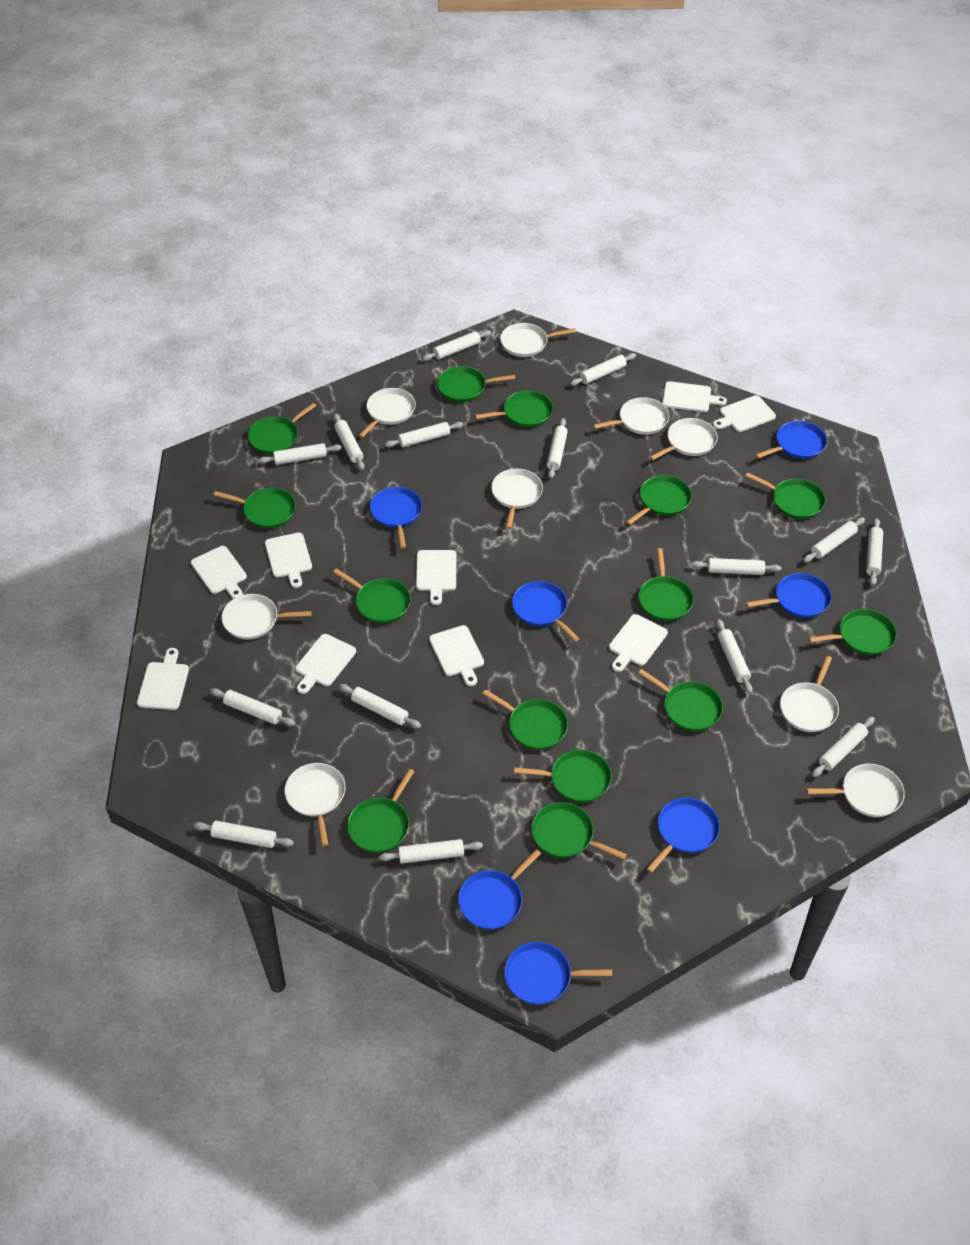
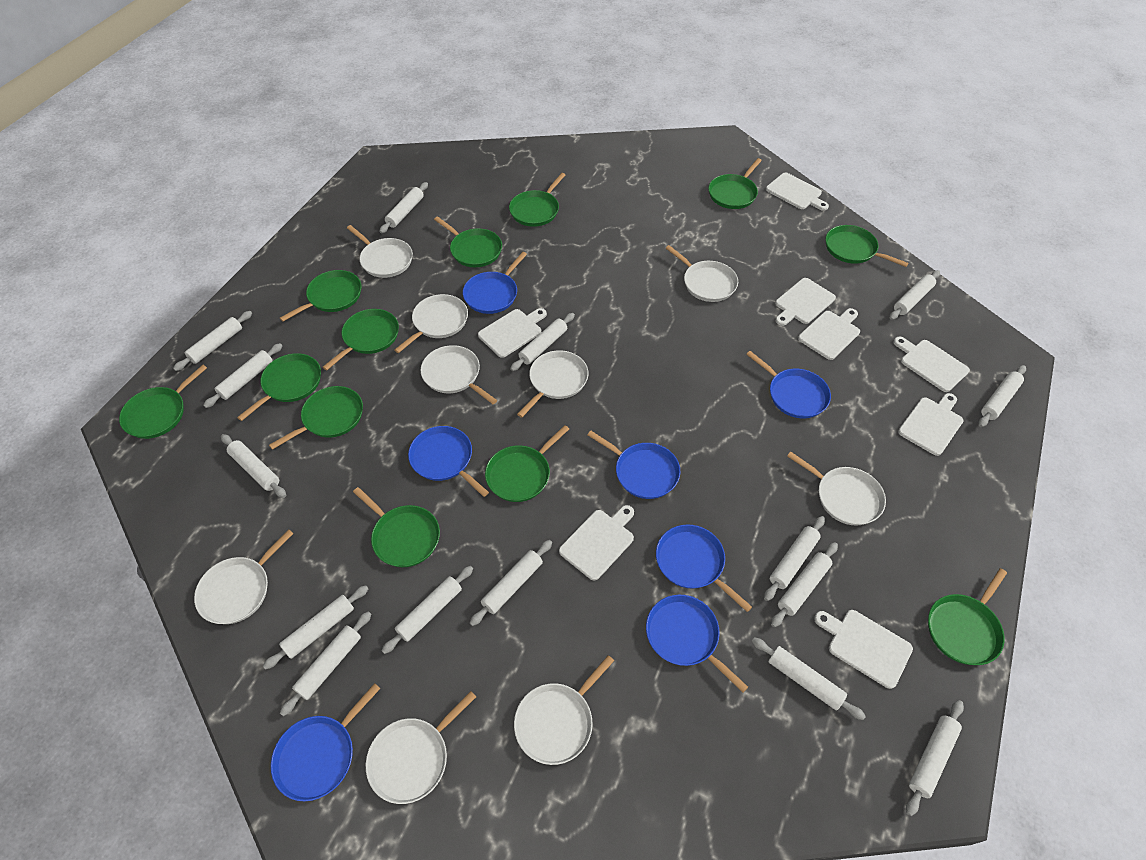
green pan: [214,488,296,528] [248,403,317,454] [333,569,411,623] [347,769,415,853] [437,366,515,402] [475,390,553,427] [482,689,568,750] [514,750,612,803] [531,802,627,860] [626,475,692,525] [638,548,694,621] [638,669,723,731] [745,472,826,519] [808,609,897,655] = 14 -> [119,365,207,439] [237,353,321,421] [269,386,363,450] [280,270,362,322] [323,309,399,370] [353,487,440,567] [434,216,502,267] [485,425,569,502] [509,173,565,227] [708,158,762,209] [825,225,909,267] [928,568,1007,665] = 12
white cutting board: [137,648,189,710] [191,546,247,599] [265,532,312,588] [295,634,356,694] [416,550,456,605] [429,625,484,686] [609,614,668,672] [662,381,727,412] [713,395,776,432] = 9 -> [478,308,547,358] [559,505,634,581] [766,172,829,211] [775,278,836,326] [798,308,860,360] [814,610,913,689] [894,337,970,392] [898,393,964,456] = 8

